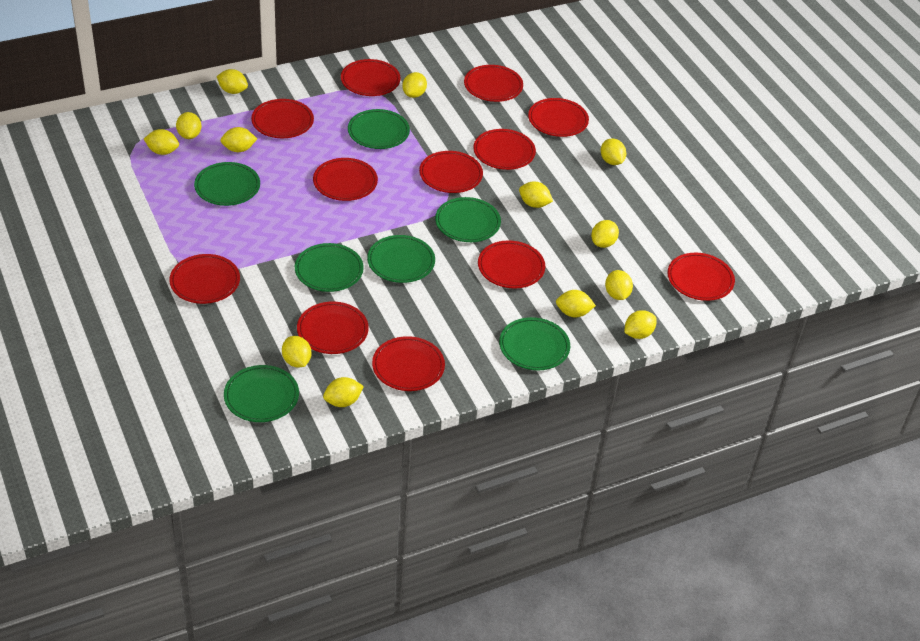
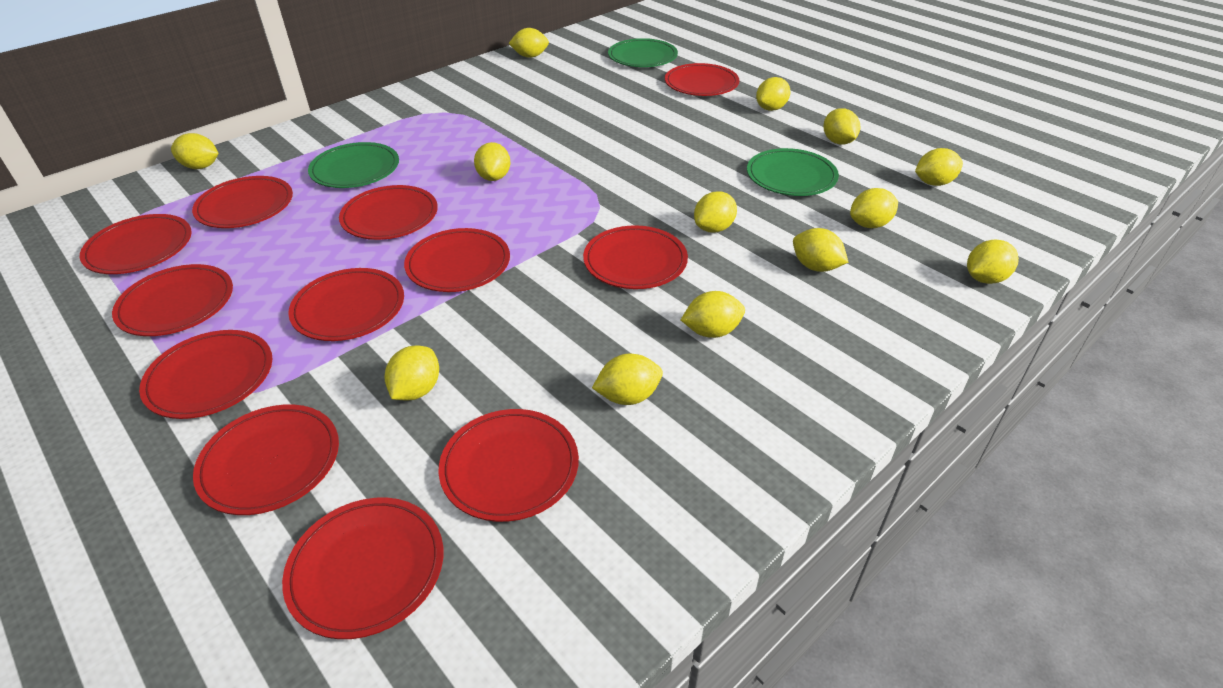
green plate: [194,162,260,206] [224,365,299,422] [295,243,364,292] [348,109,410,149] [367,235,435,283] [435,197,501,242] [499,317,570,370] = 7 -> [308,142,399,188] [608,38,678,67] [747,148,839,196] = 3

